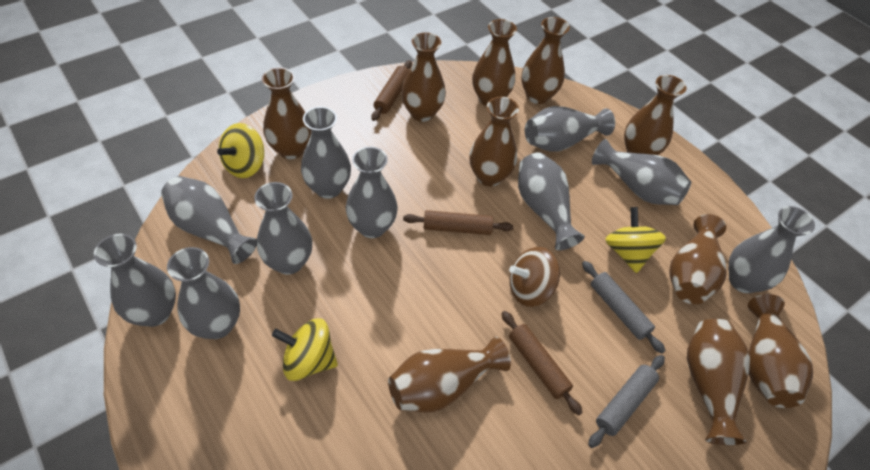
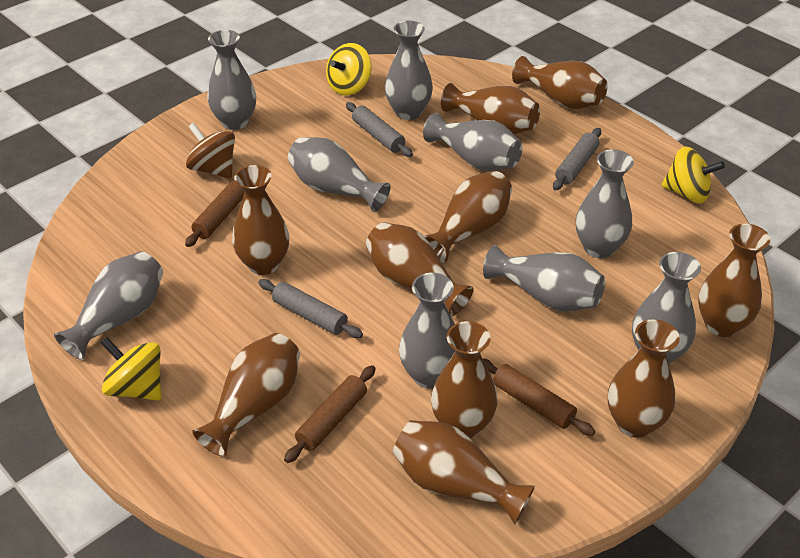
grey rolling pin: [582,261,665,354] [588,355,665,448] = 2 -> [258,279,363,338] [346,102,413,157] [553,128,601,190] = 3
grey vase: [94,234,176,327] [161,176,257,264] [167,247,240,339] [254,182,312,275] [301,107,351,199] [346,147,398,238] [518,152,585,250] [525,106,615,152] [592,139,691,205] [728,206,815,293] = 10 -> [54,251,163,360] [207,30,256,130] [288,137,391,212] [385,21,433,120] [399,273,455,389] [423,113,522,172] [483,245,605,312] [576,149,634,258] [632,252,701,364] = 9

